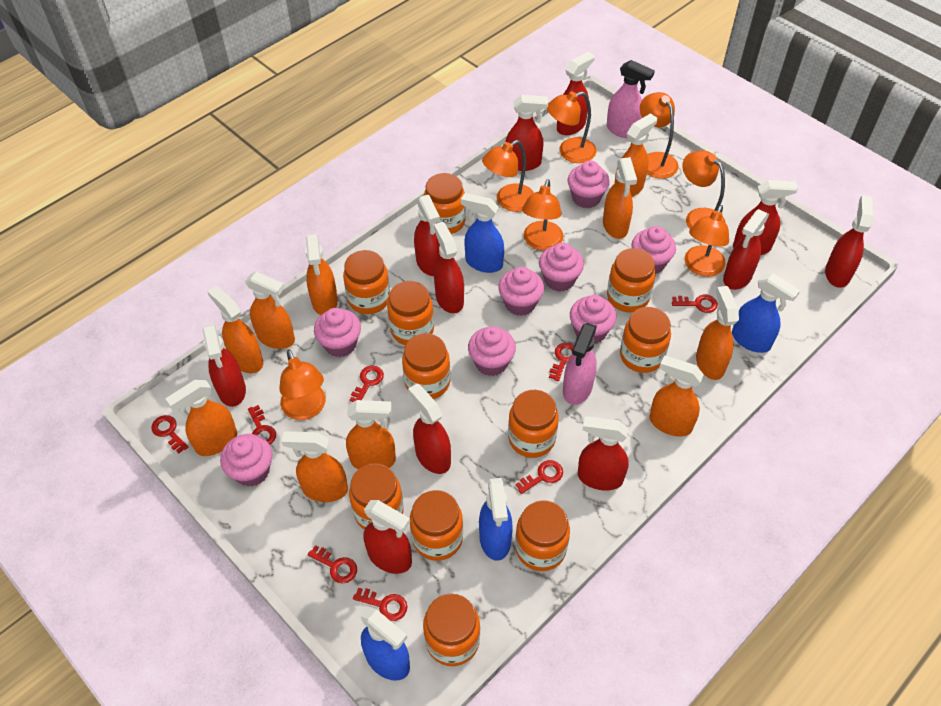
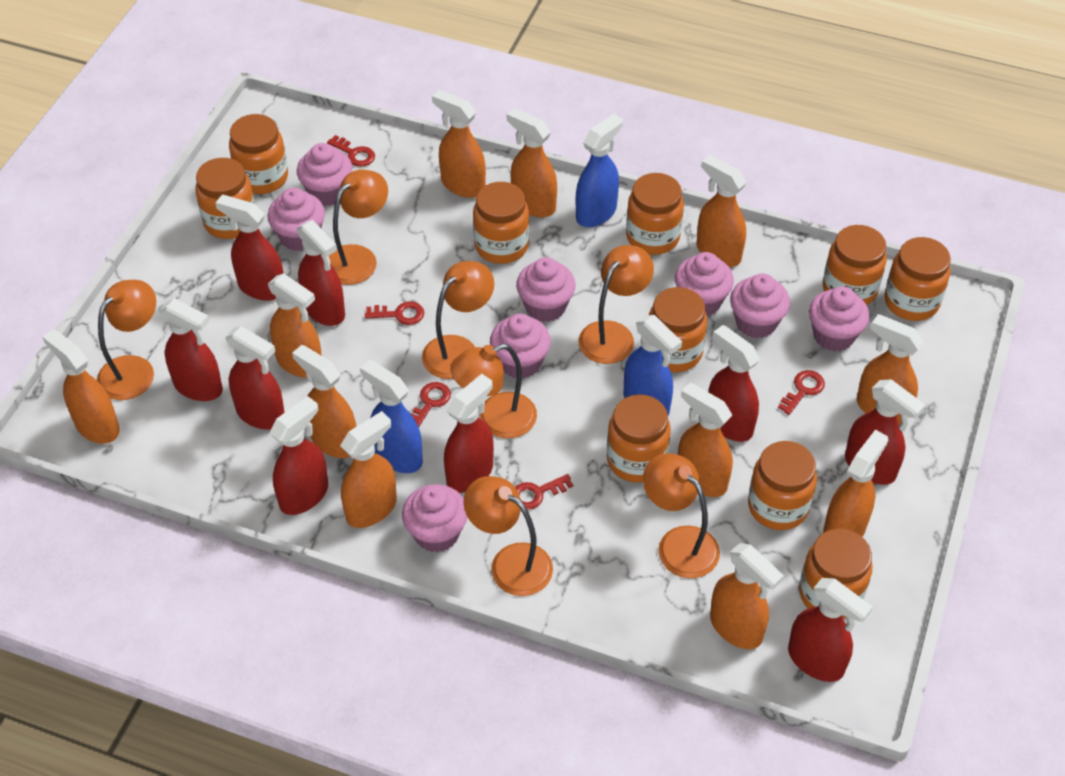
blue spray bottle: [361,607,410,681] [461,193,504,273] [479,478,513,561] [732,273,800,353] = 4 -> [360,360,423,473] [576,113,623,227] [624,315,682,416] = 3
orange jar: [343,250,390,314] [349,463,404,530] [387,281,434,345] [402,333,451,399] [410,490,463,561] [423,594,480,666] [424,173,466,234] [508,390,559,458] [515,500,570,571] [607,248,655,313] [620,307,671,373] = 11 -> [195,158,255,239] [229,114,288,194] [473,182,529,264] [607,394,671,483] [626,173,684,255] [649,287,707,372] [748,441,817,530] [799,528,873,619] [823,225,887,305] [884,237,951,321] = 10
orange spray bottle: [166,380,237,456] [207,286,263,373] [245,271,295,349] [281,431,348,502] [305,234,338,315] [346,400,396,469] [603,157,637,239] [614,113,657,197] [649,356,704,437] [696,286,739,380] = 10 -> [42,329,120,444] [268,273,322,378] [292,345,356,458] [340,411,397,528] [432,90,486,198] [507,108,557,217] [678,383,733,497] [697,155,746,267] [710,543,784,649] [823,430,888,537] [857,314,924,424] = 11
pink spray bottle: [563,323,597,405] [607,60,655,138] = 2 -> none = 0
red key: [151,415,189,453] [248,405,276,444] [308,545,357,583] [350,365,384,402] [353,588,407,621] [515,460,563,494] [549,343,574,381] [672,295,718,313] = 8 -> [327,135,375,167] [365,301,424,325] [410,382,451,427] [515,474,573,510] [778,370,825,415] = 5
red spray bottle: [202,324,246,407] [363,500,412,574] [408,383,451,474] [414,195,441,276] [434,222,464,313] [506,95,548,171] [557,52,595,135] [578,416,629,490] [723,209,769,290] [733,180,798,255] [825,195,874,288] = 11 -> [159,298,223,401] [215,195,284,301] [225,326,285,430] [269,396,328,515] [297,220,345,326] [444,374,494,493] [708,325,760,442] [788,578,873,682] [845,379,925,485] = 9

